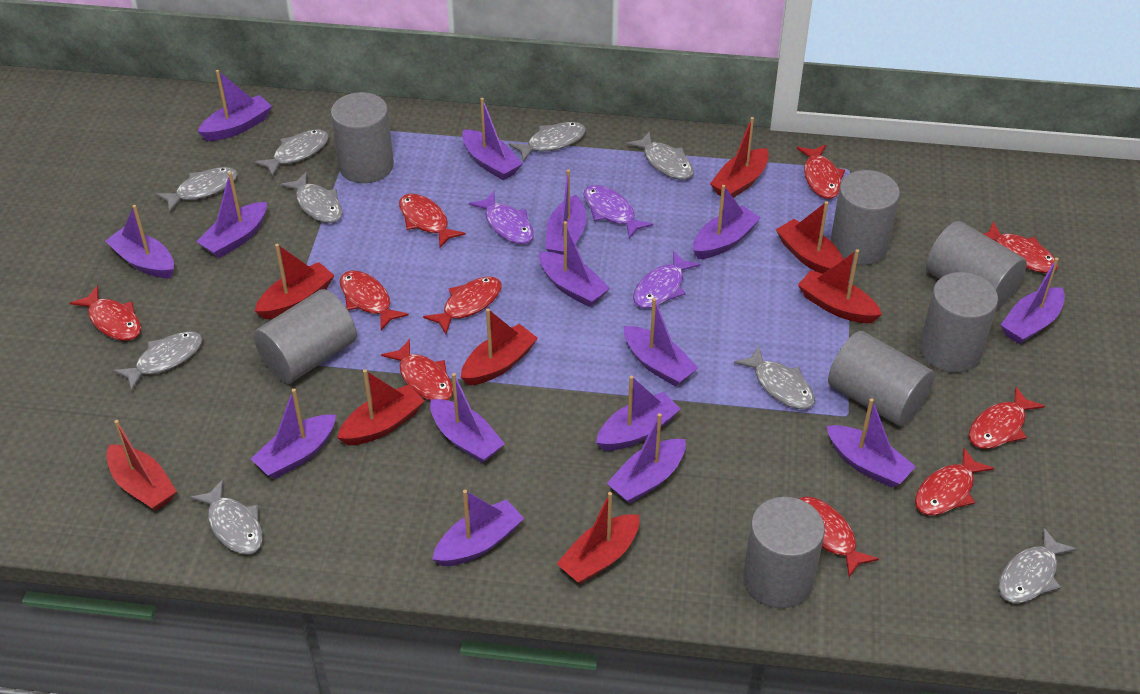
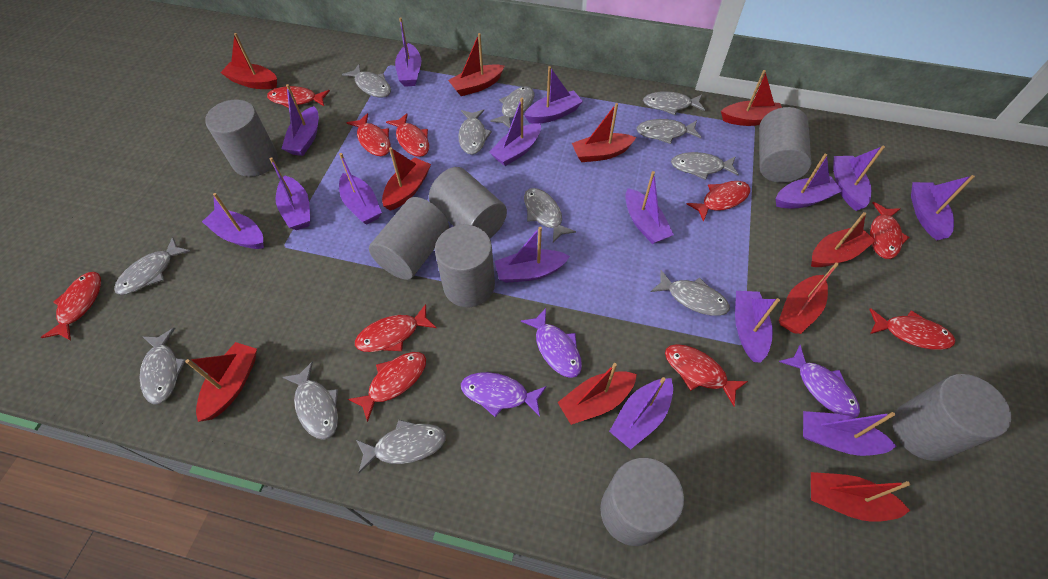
grey fish: [113,331,203,392] [156,167,238,212] [190,479,263,554] [254,130,329,177] [280,172,342,223] [509,122,586,162] [626,131,694,180] [734,347,815,409] [998,527,1077,603] = 9 -> [114,237,190,295] [140,328,186,404] [283,362,338,440] [342,64,391,98] [356,420,446,473] [458,109,492,154] [490,86,534,128] [524,188,576,243] [636,119,701,144] [643,91,705,115] [651,270,730,316] [671,152,739,180] = 12
red boat: [107,420,177,511] [255,244,335,319] [337,369,424,445] [461,308,538,385] [556,492,639,584] [710,117,769,198] [776,201,843,274] [798,249,882,323] = 8 -> [185,342,257,422] [220,33,277,89] [382,147,431,211] [448,33,504,96] [557,363,637,425] [572,103,636,162] [721,70,782,126] [779,263,839,334] [811,212,875,267] [811,472,910,522] = 10

